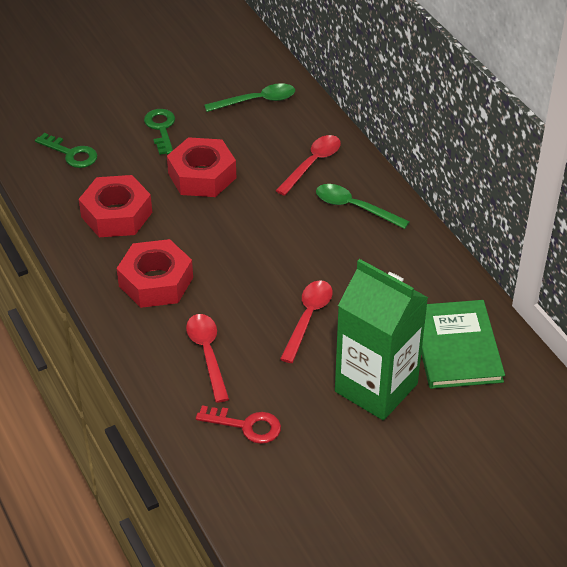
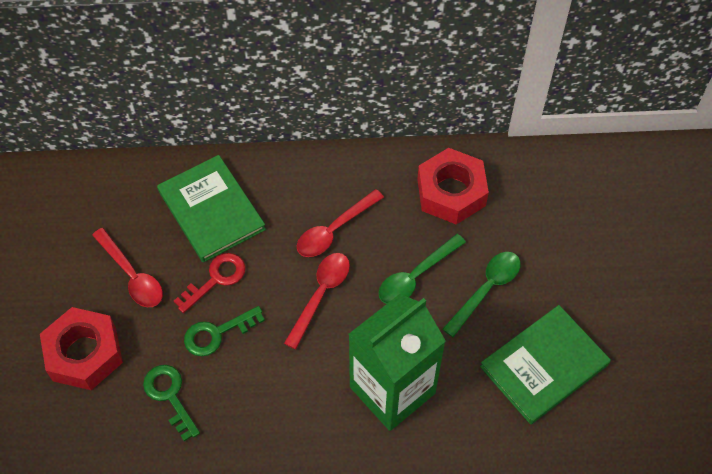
green book: [421,300,505,389] = 1 -> [157,155,266,262] [480,305,611,425] = 2
red nut: [79,175,152,237] [117,239,193,308] [167,137,236,197] = 3 -> [40,307,123,390] [417,148,489,225] = 2

